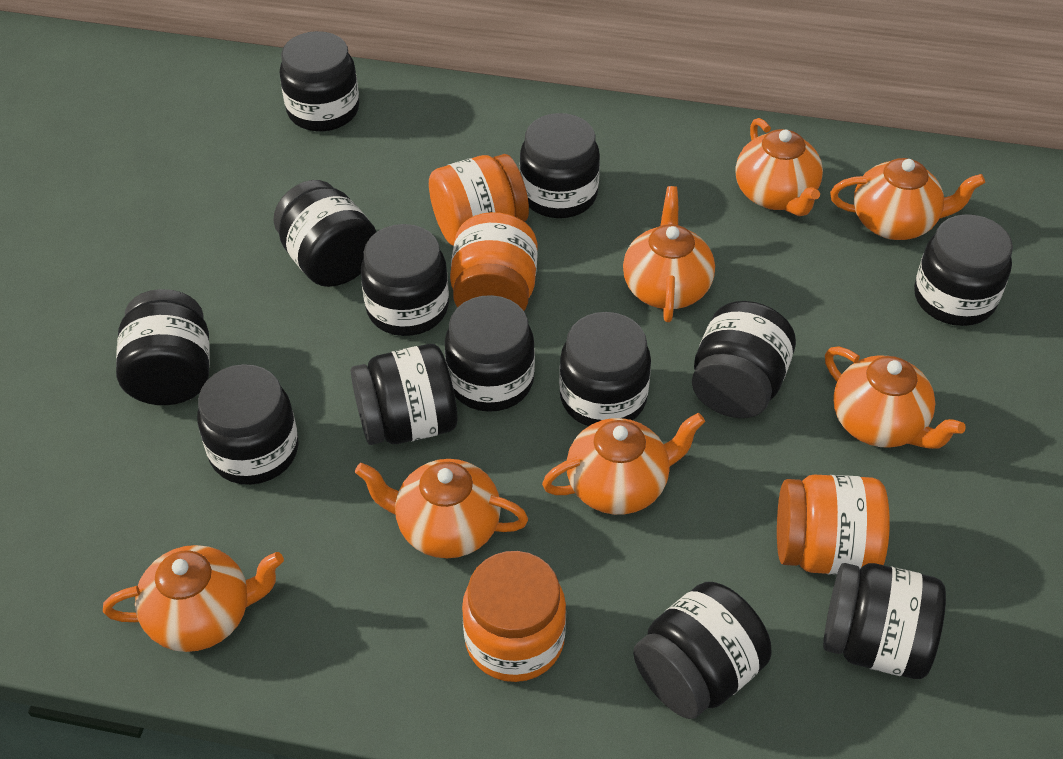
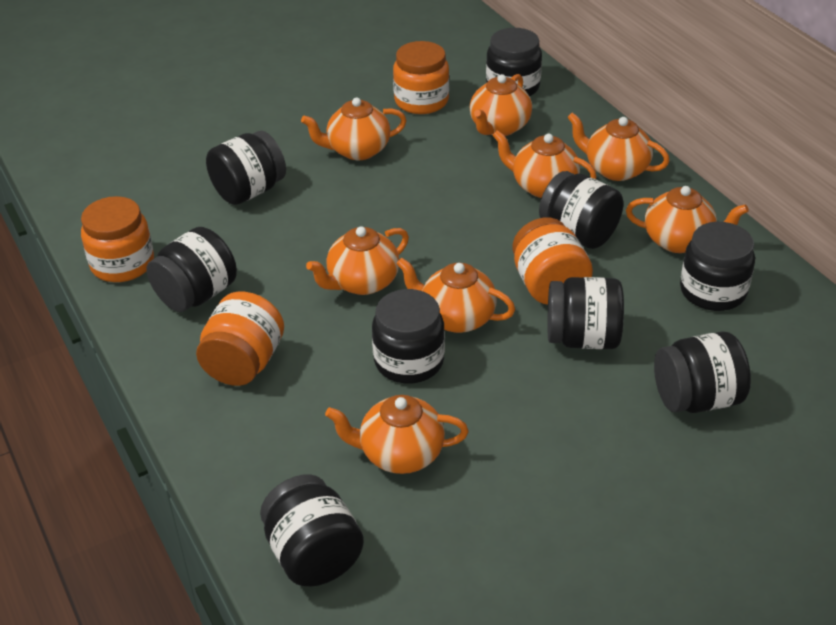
black jar: [116,289,210,405] [197,364,298,485] [273,180,376,287] [279,31,359,131] [351,344,457,445] [361,224,449,336] [445,295,535,412] [520,113,600,218] [559,312,651,426] [633,582,772,719] [692,301,796,418] [823,563,946,679] [914,214,1013,326] = 13 -> [147,227,237,312] [206,131,286,205] [260,474,364,586] [372,289,445,383] [486,28,542,96] [539,171,623,249] [547,277,624,349] [654,331,751,413] [680,222,755,311] = 9
orange teapot: [103,545,284,652] [355,459,528,558] [542,413,705,515] [623,186,715,322] [735,118,823,216] [825,346,966,449] [830,158,985,240] = 7 -> [301,98,407,160] [306,226,409,295] [325,395,469,474] [396,258,515,333] [469,74,532,136] [492,130,597,198] [567,112,669,181] [626,186,749,253] = 8

